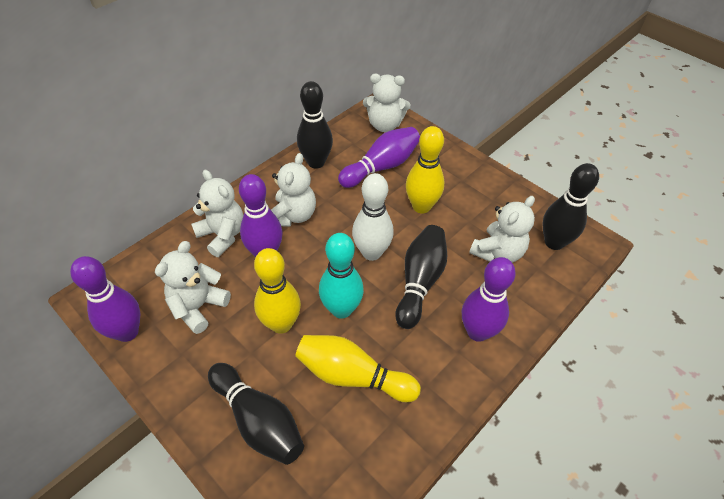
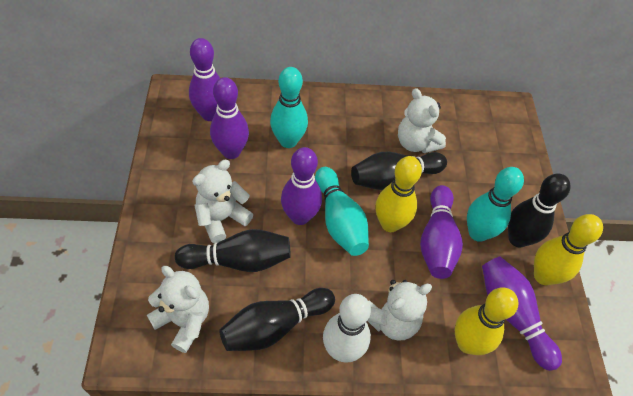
purple bowling pin: [70,256,141,342] [239,174,283,257] [338,127,420,188] [462,257,516,342] = 4 -> [189,38,220,121] [210,77,249,159] [281,147,322,225] [420,185,463,279] [482,257,562,371] = 5
turquoise bowling pin: [319,233,364,319] = 1 -> [270,67,308,148] [315,167,369,256] [467,167,524,242] = 3
white teddy bear: [155,241,231,334] [191,170,244,257] [271,153,316,227] [363,74,410,132] [469,196,535,263] = 5 -> [147,266,209,353] [192,160,253,243] [367,280,432,341] [398,88,446,153] = 4

